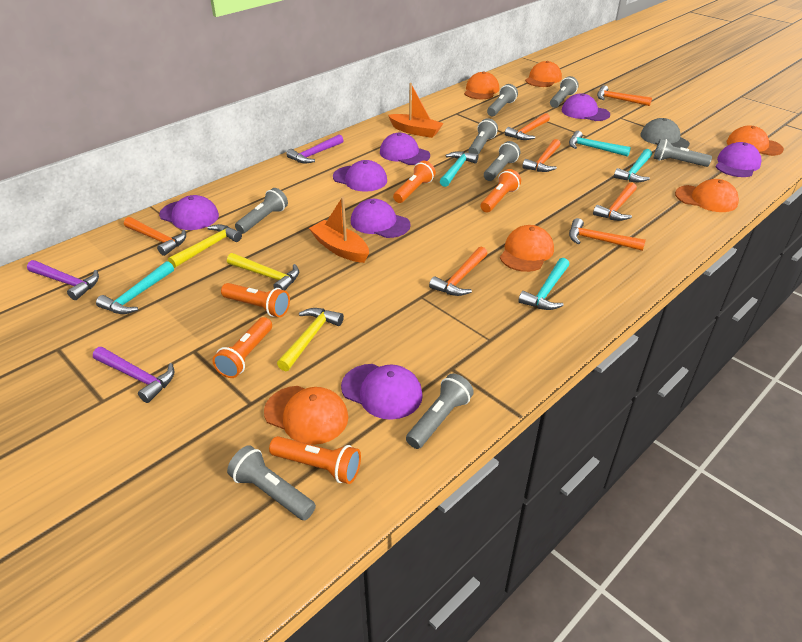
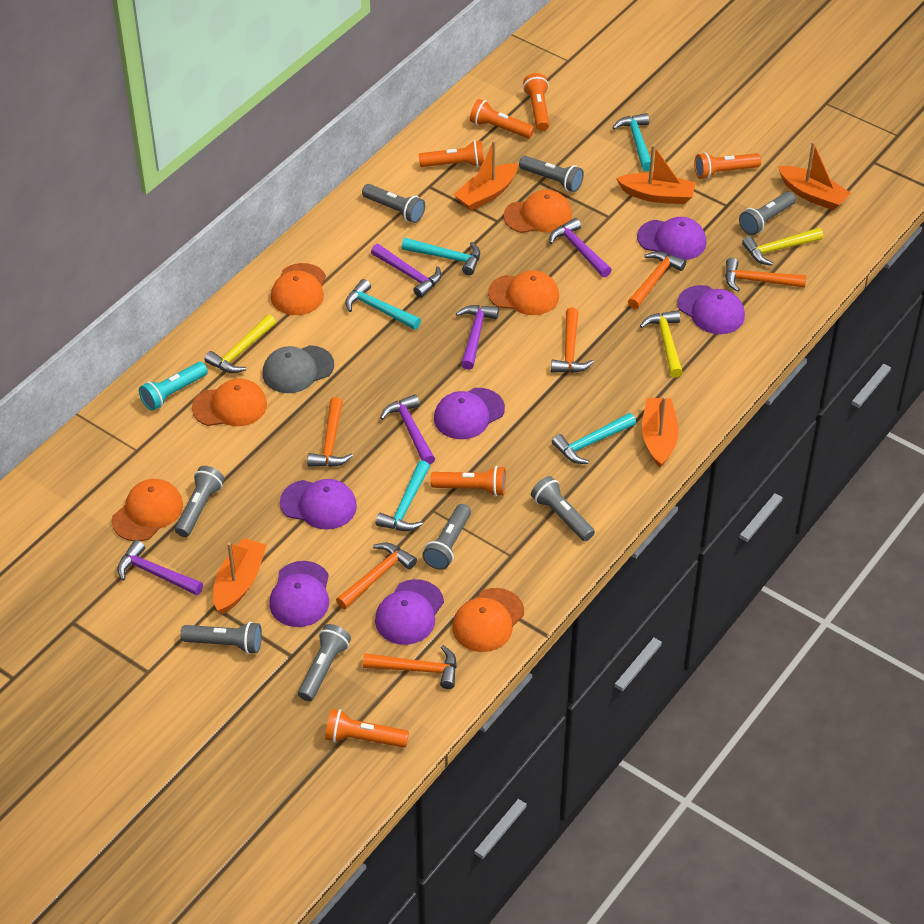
orange boat: [309,197,369,263] [388,83,444,138] = 2 -> [213,538,267,614] [453,140,518,211] [616,145,696,204] [642,396,679,468] [778,142,851,210] = 5
orange flashlight: [212,317,272,378] [221,283,290,317] [269,436,361,484] [393,161,436,203] [481,169,521,212] = 5 -> [325,709,409,748] [419,140,484,167] [430,466,506,496] [470,99,535,139] [523,73,549,131] [694,152,761,179] = 6
orange hammer: [124,217,186,256] [429,247,488,296] [505,113,550,140] [522,139,561,172] [569,218,646,251] [593,182,637,221] [597,85,652,106] = 7 -> [307,397,353,467] [336,543,417,609] [363,645,457,689] [551,308,594,373] [628,251,686,309] [725,258,806,292] = 6
purple cap: [159,195,219,230] [333,160,387,192] [341,364,423,420] [351,199,411,238] [380,133,430,165] [562,93,610,121] [716,142,762,177] = 7 -> [270,561,329,627] [280,479,357,530] [375,579,444,645] [434,388,505,439] [637,217,706,260] [677,285,745,334] = 6
purple hammer: [27,260,99,300] [93,347,175,403] [286,134,344,163] = 3 -> [117,540,203,596] [371,244,442,298] [380,394,435,465] [456,305,499,370] [549,218,612,277] = 5
turquoise flashlight: none = 0 -> [139,362,208,411] = 1

